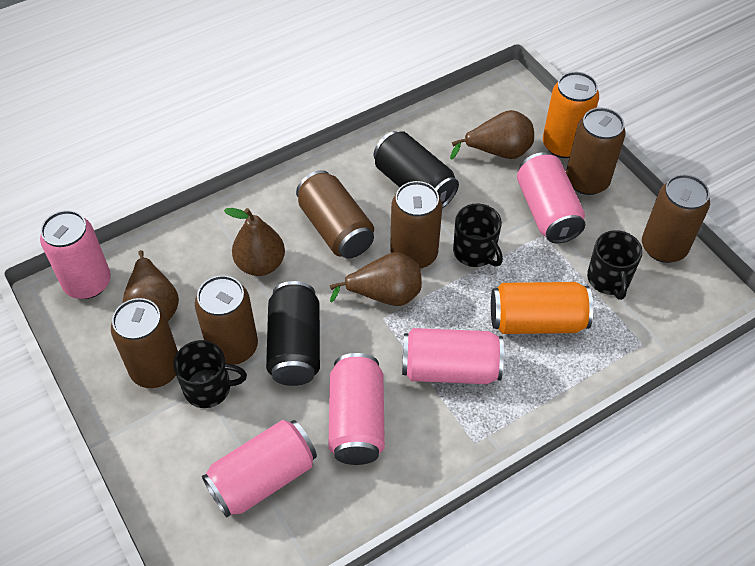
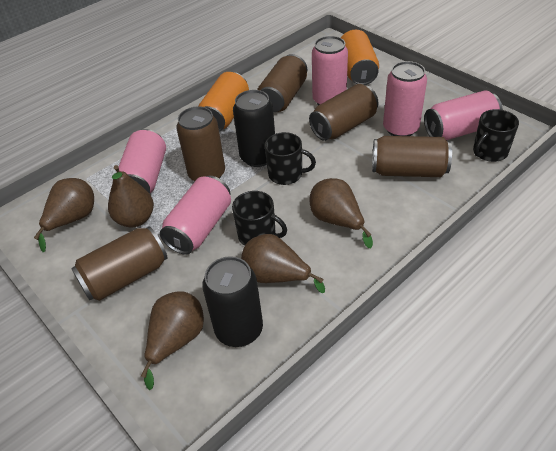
brown can: [111,298,178,388] [195,275,258,365] [296,170,374,259] [390,181,442,269] [566,108,626,195] [642,174,710,263] = 6 -> [71,226,168,301] [176,106,225,181] [257,54,307,112] [309,84,378,141] [372,136,452,177] = 5
brown pear: [123,250,179,321] [224,208,285,276] [330,252,422,306] [450,110,534,159] = 4 -> [34,178,94,252] [108,165,154,227] [141,291,204,390] [241,234,325,293] [309,178,373,248] = 5

